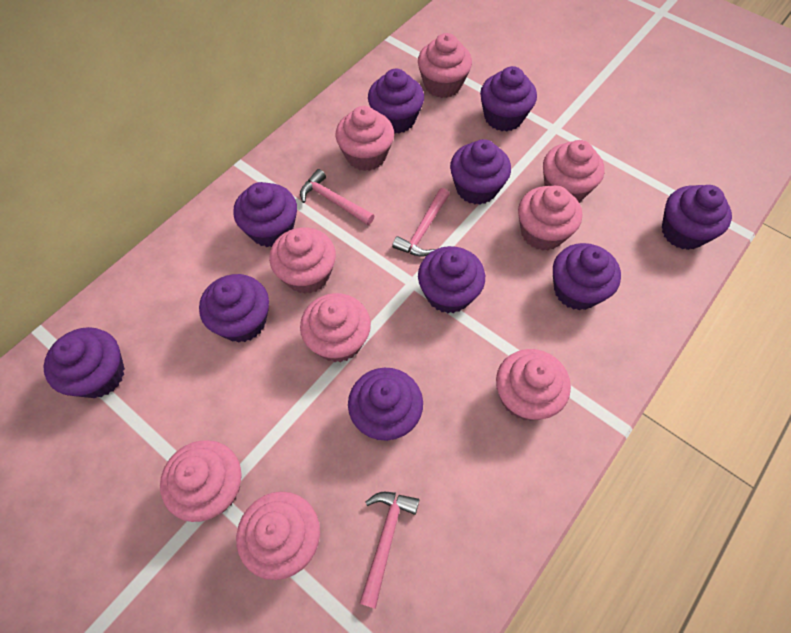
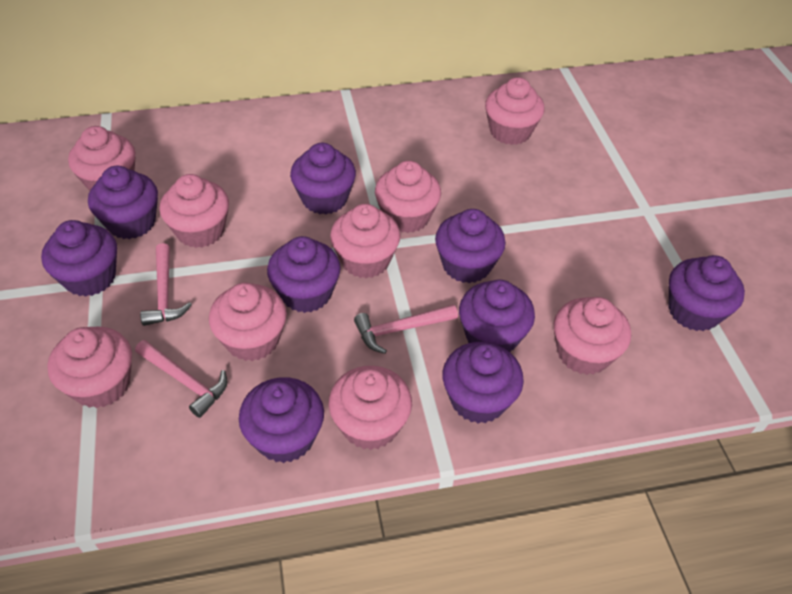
purple cupcake: [44,327,125,398] [199,274,269,343] [233,182,297,247] [348,368,423,440] [368,69,424,134] [418,246,485,313] [450,139,511,205] [480,66,537,131] [553,243,621,310] [662,185,732,250] = 10 -> [41,220,117,297] [88,166,158,239] [239,377,324,463] [267,236,341,313] [290,143,356,215] [435,209,506,283] [442,342,524,424] [459,280,535,352] [669,255,745,331] = 9

